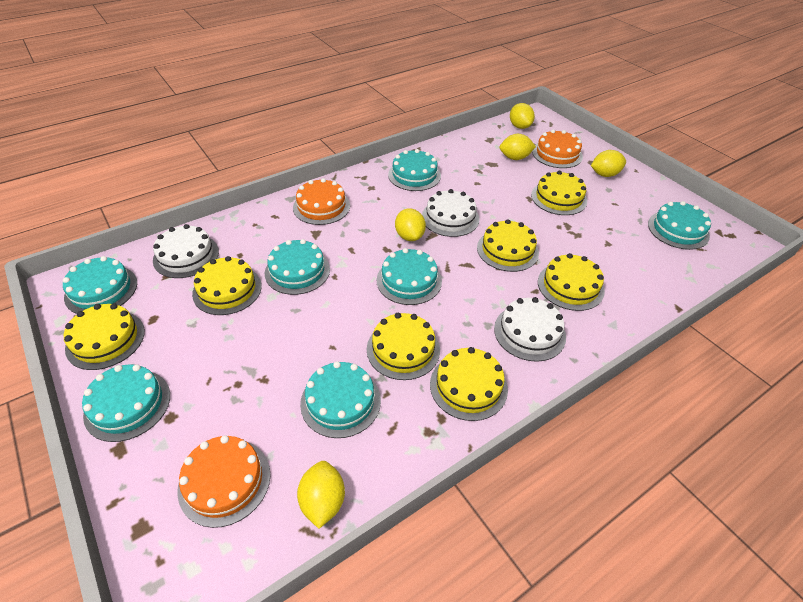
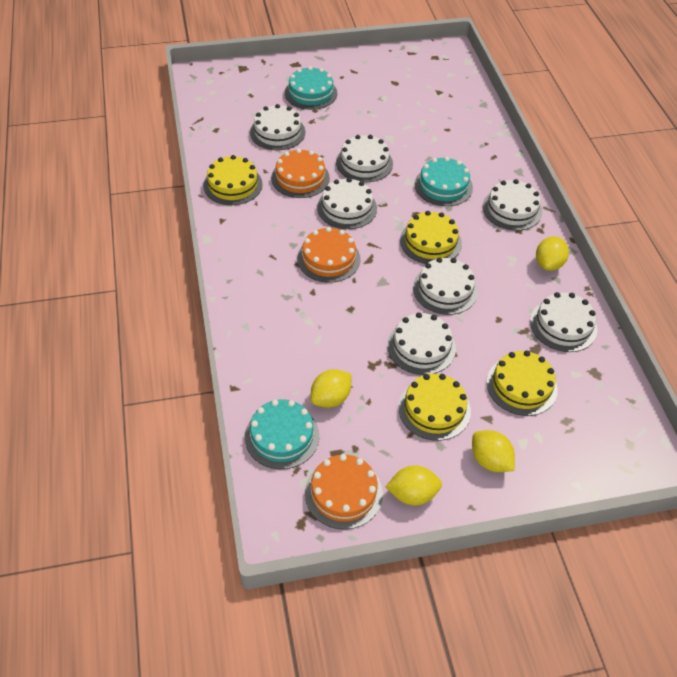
turquoise cake: [63,256,137,314] [82,364,170,442] [265,239,330,295] [300,361,381,438] [377,248,442,305] [388,149,441,191] [648,201,711,250] = 7 -> [245,399,320,469] [285,66,337,110] [414,157,473,206] = 3
white cake: [153,224,219,278] [422,189,480,237] [494,297,566,362] = 3 -> [250,104,305,150] [317,178,377,229] [336,135,393,182] [387,312,456,375] [413,257,478,315] [482,179,542,231] [530,292,598,352] = 7
yellow cake: [64,303,145,370] [192,256,262,315] [367,313,440,380] [430,347,508,421] [477,219,539,272] [531,171,587,215] [538,253,605,311] = 7 -> [203,155,263,205] [398,374,471,441] [400,211,462,264] [486,351,558,416] = 4
yellow lemon: [297,461,345,529] [395,208,426,241] [500,134,536,160] [510,103,535,129] [591,150,626,177] = 5 -> [311,369,351,408] [386,465,442,505] [472,430,515,472] [536,236,569,271] = 4

